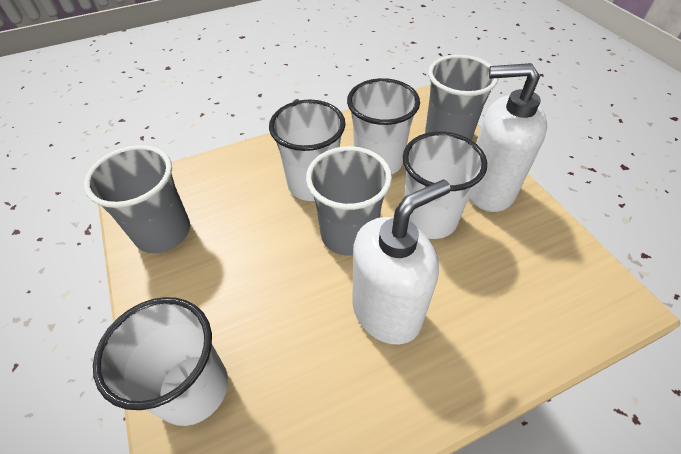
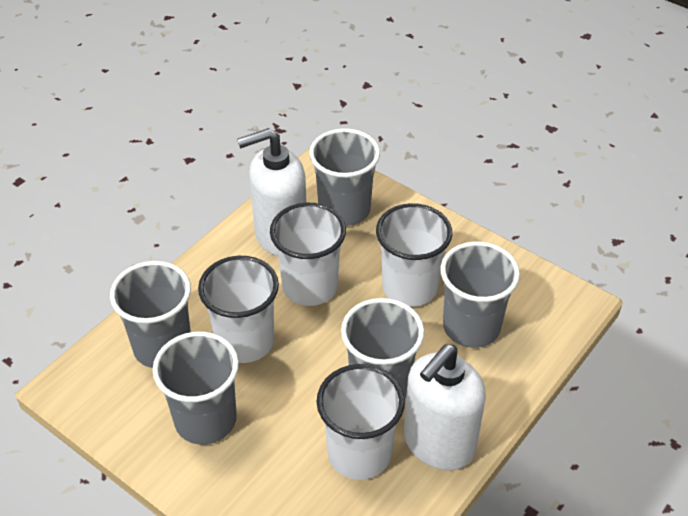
grey cup: [84,145,190,253] [306,146,392,256] [425,55,498,140] = 3 -> [110,261,191,368] [153,332,239,445] [309,128,380,226] [341,298,424,398] [440,241,520,348] = 5

